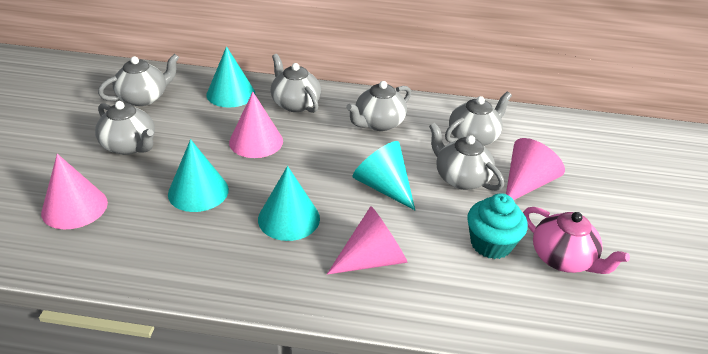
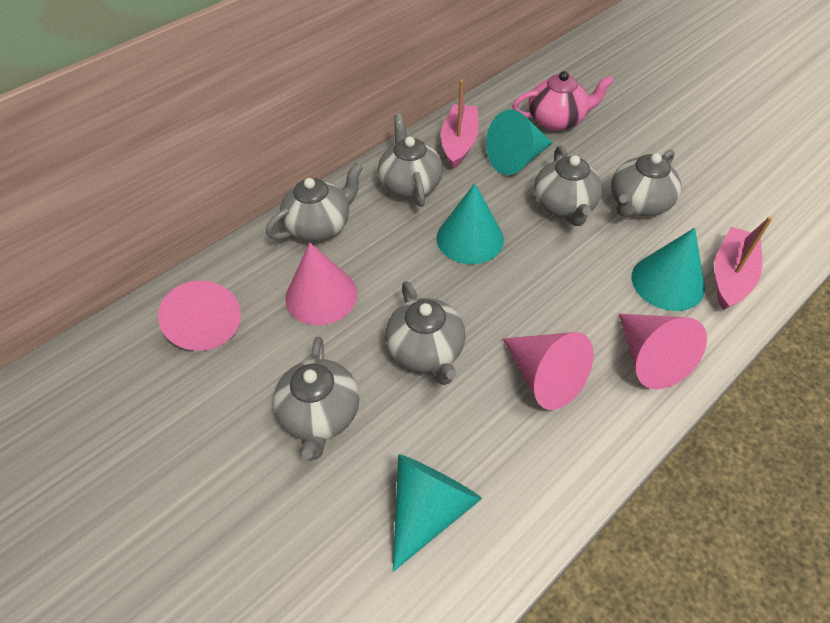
pink boat: none = 0 -> [441,80,479,169] [714,216,772,310] = 2
turquoise cupcake: [467,193,528,259] = 1 -> none = 0

